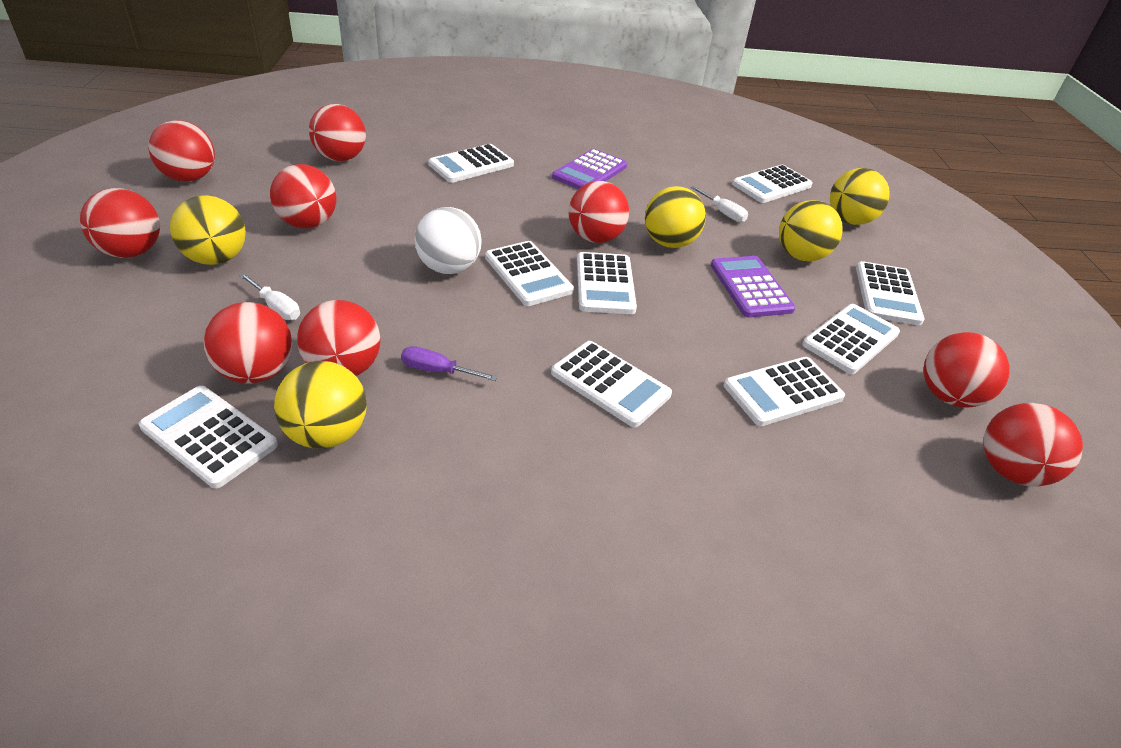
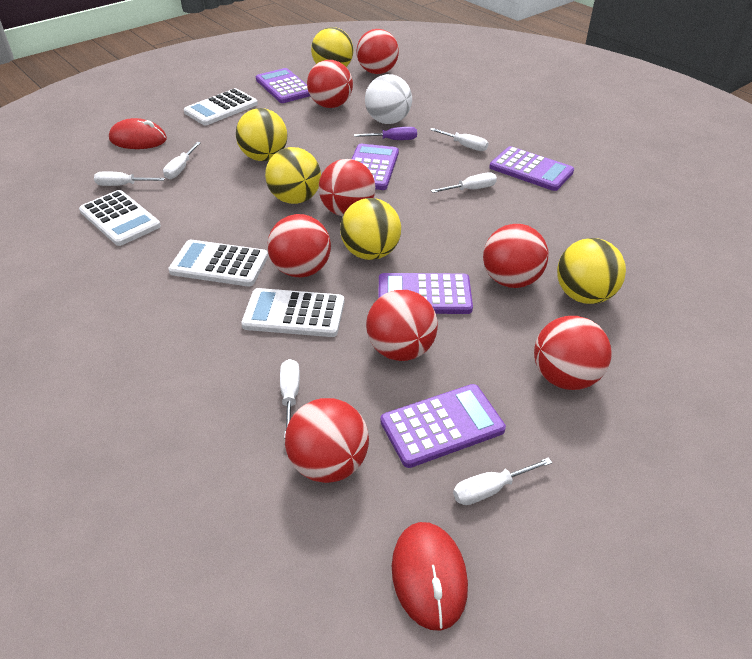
purple calculator: [552,149,627,189] [711,256,795,317] = 2 -> [256,68,310,103] [352,144,399,190] [378,273,473,314] [380,384,506,468] [489,146,574,191] = 5
red ball: [80,188,160,258] [148,120,215,182] [204,302,292,384] [270,164,336,228] [297,300,380,376] [309,104,366,161] [569,181,629,243] [924,332,1010,408] [983,403,1083,486] = 9 -> [267,214,331,277] [285,398,369,483] [307,60,353,108] [319,159,375,216] [357,29,399,74] [366,290,438,361] [483,224,549,288] [534,316,612,390] = 8
red mouse: none = 0 -> [109,118,167,149] [392,522,468,631] = 2
white calculator: [139,386,278,488] [428,144,514,183] [485,241,574,306] [551,341,672,427] [577,252,637,314] [724,357,845,426] [732,165,812,203] [802,304,900,374] [856,261,924,325] = 9 -> [79,190,161,246] [168,240,268,286] [184,88,258,125] [241,288,344,337] = 4
white screwdriver: [239,273,300,320] [691,186,748,222] = 2 -> [94,171,165,186] [163,142,201,179] [280,359,300,439] [430,128,488,151] [431,172,497,193] [453,457,552,505] = 6

